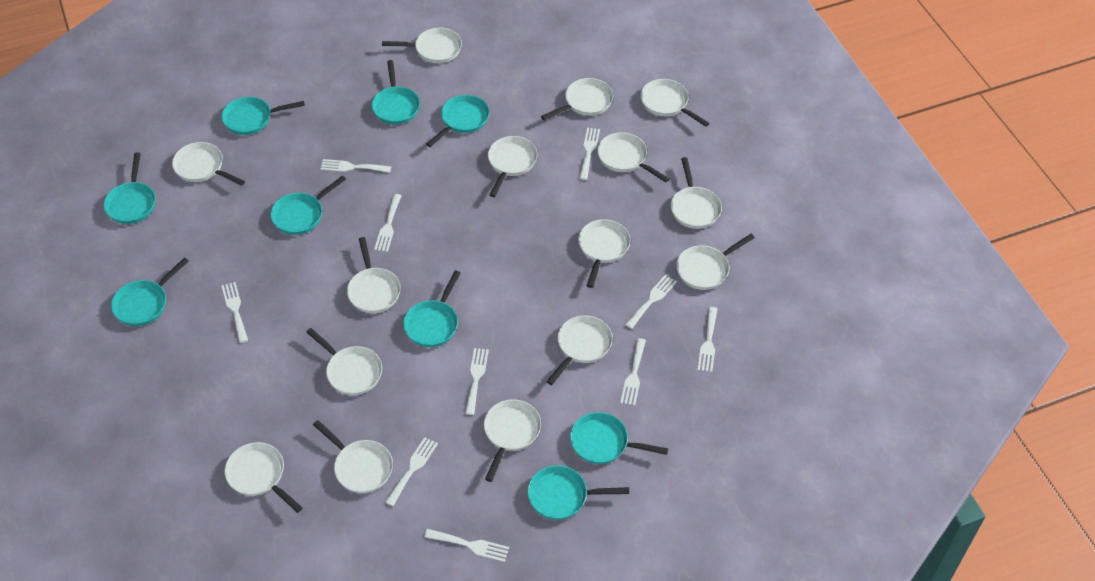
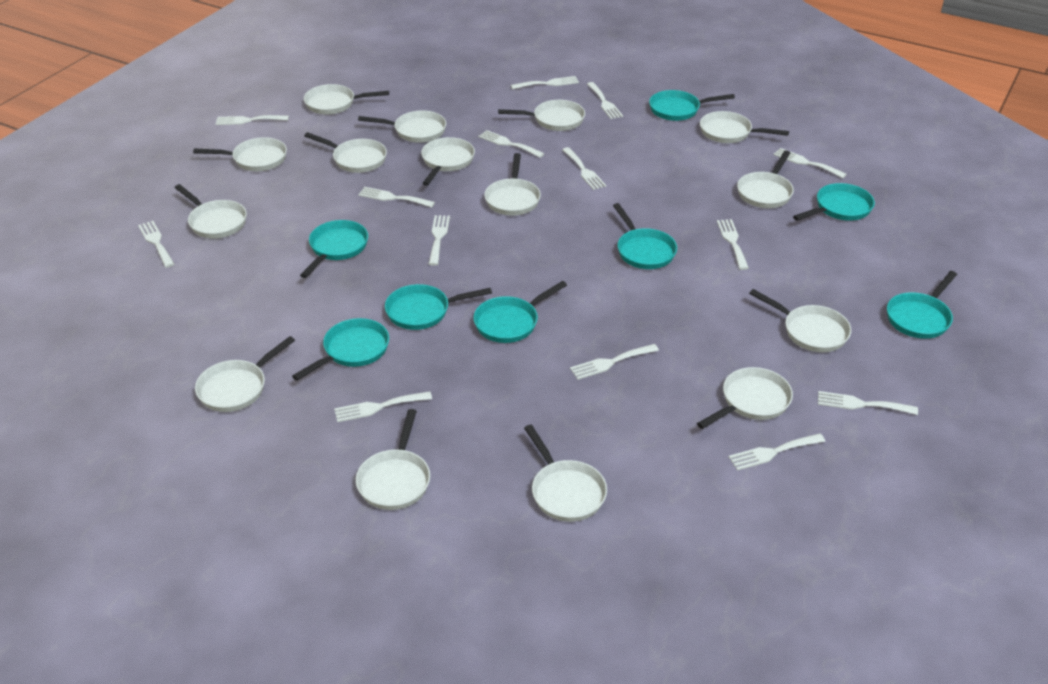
turquoise pan: [104,153,156,224] [111,258,189,326] [222,97,305,135] [271,175,346,235] [372,60,420,125] [403,271,461,347] [426,95,490,147] [527,465,629,520] [570,412,668,464] = 9 -> [292,318,389,381] [300,220,368,278] [385,284,492,330] [473,281,567,343] [613,203,677,269] [649,90,735,121] [793,183,875,221] [887,271,957,339] = 8
white fork: [222,282,248,343] [321,159,391,173] [374,194,402,252] [385,437,438,506] [425,529,509,562] [465,348,489,415] [579,128,600,180] [620,338,646,406] [625,275,677,329] [698,307,718,372] = 10 -> [138,221,174,268] [216,115,289,125] [334,391,432,422] [358,187,435,207] [429,215,450,266] [478,130,544,158] [511,76,579,89] [562,147,606,190] [570,344,659,380] [587,82,623,119] [717,219,749,270] [728,434,825,471] [773,148,847,178] [818,391,918,415] = 14

